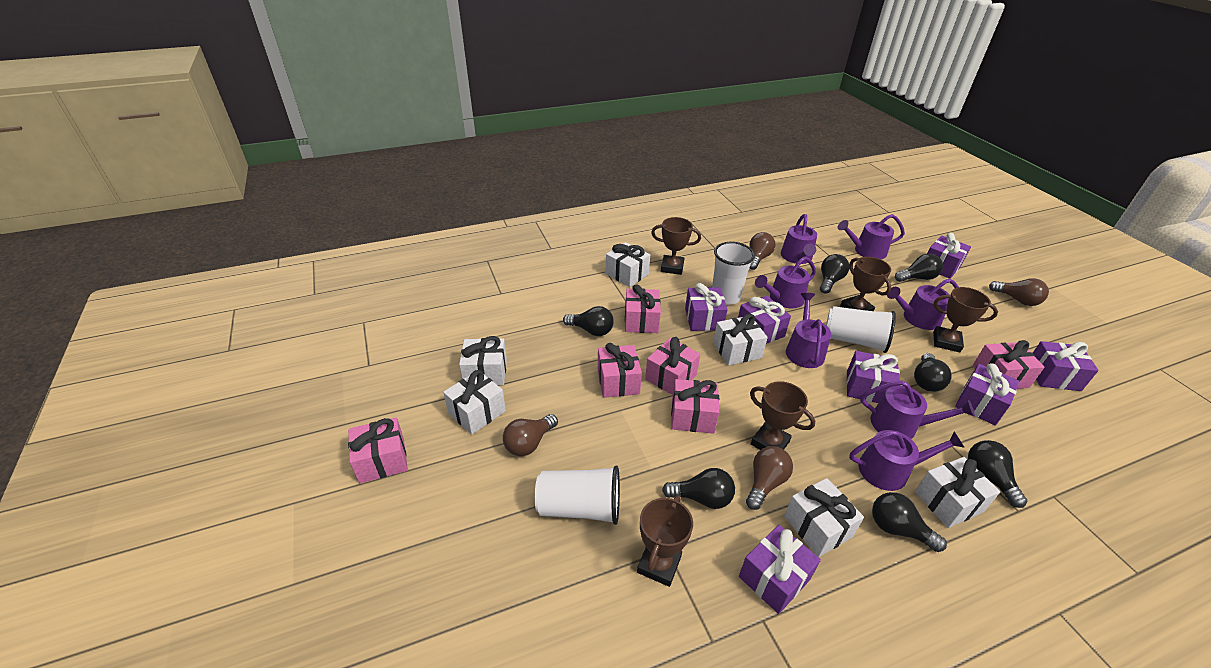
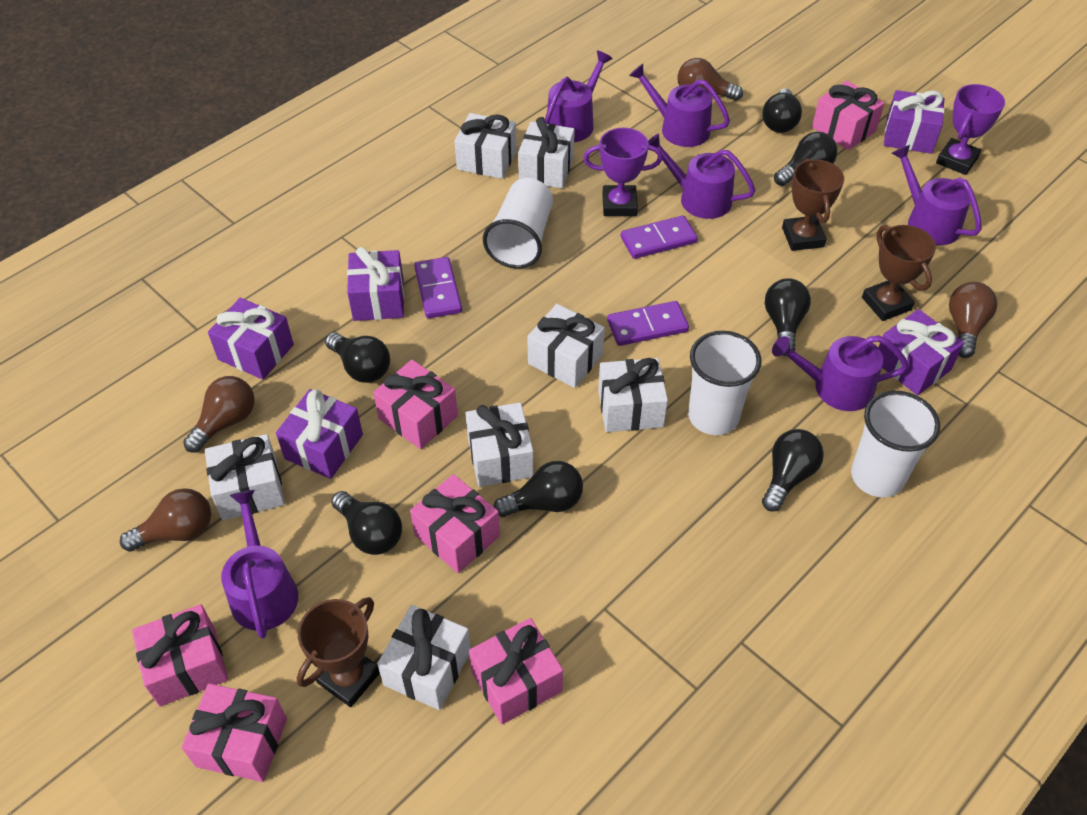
brown trophy: [637,495,693,587] [651,217,701,275] [750,381,815,450] [840,257,891,311] [933,287,998,352] = 5 -> [296,597,380,707] [782,158,844,251] [862,225,936,321] = 3
purple domino: none = 0 -> [414,257,462,318] [607,301,689,346] [621,215,698,259] = 3
purple gift: [685,283,728,331] [738,296,791,344] [739,525,821,614] [846,351,900,403] [927,233,971,279] [955,363,1020,426] [1033,341,1099,391] = 7 -> [208,298,294,380] [276,389,363,479] [347,247,404,321] [879,309,964,395] [884,90,944,154] = 5
purple trophy: none = 0 -> [583,128,663,216] [936,84,1005,175] = 2
purple watering can: [755,257,816,309] [781,214,817,264] [786,293,831,368] [837,214,905,259] [849,430,965,491] [860,380,975,439] [887,279,959,330] = 7 -> [221,490,298,639] [545,50,613,142] [629,64,730,147] [648,133,755,219] [772,335,909,411] [891,145,982,245] = 6
white gift: [443,370,506,434] [459,336,507,385] [605,242,650,287] [713,314,768,366] [784,478,864,557] [915,457,1000,528] = 6 -> [205,434,285,520] [377,605,471,710] [455,113,517,179] [466,402,534,487] [518,117,575,189] [527,304,605,388] [598,358,668,432] = 7

